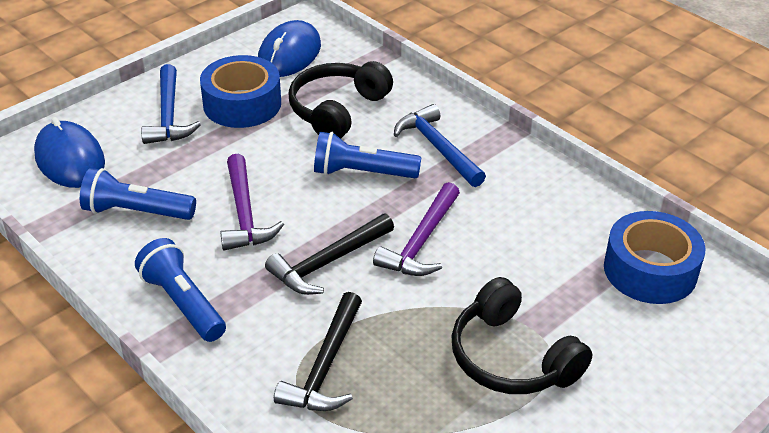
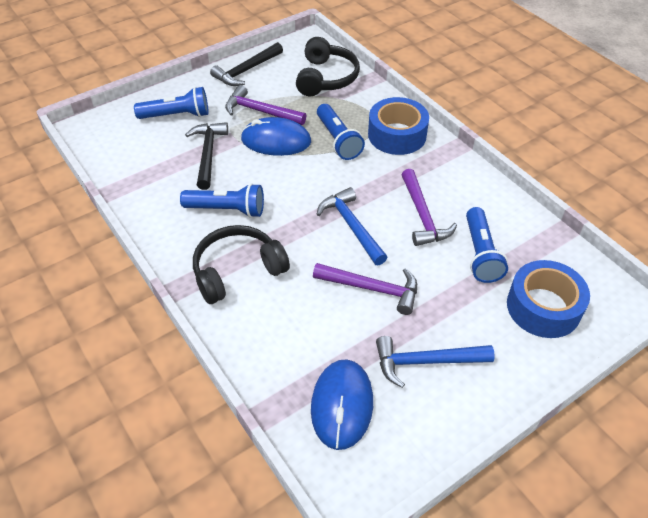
blue flashlight: [80,168,196,220] [135,238,226,342] [314,132,421,178] = 3 -> [134,87,209,119] [180,183,264,218] [317,104,365,160] [466,207,508,283] = 4
purple hammer: [220,154,284,251] [373,182,460,276] = 2 -> [225,85,306,125] [313,263,417,315] [401,169,457,246] = 3

